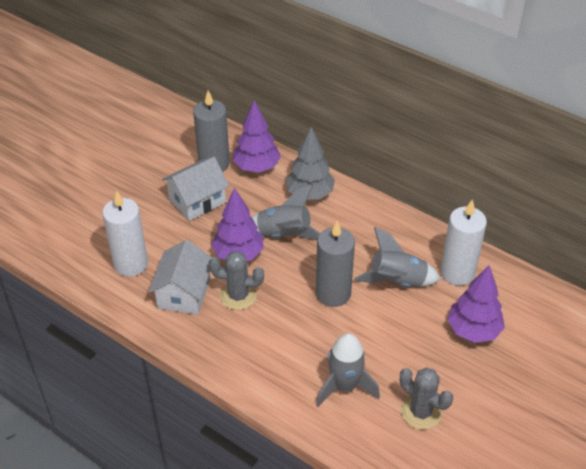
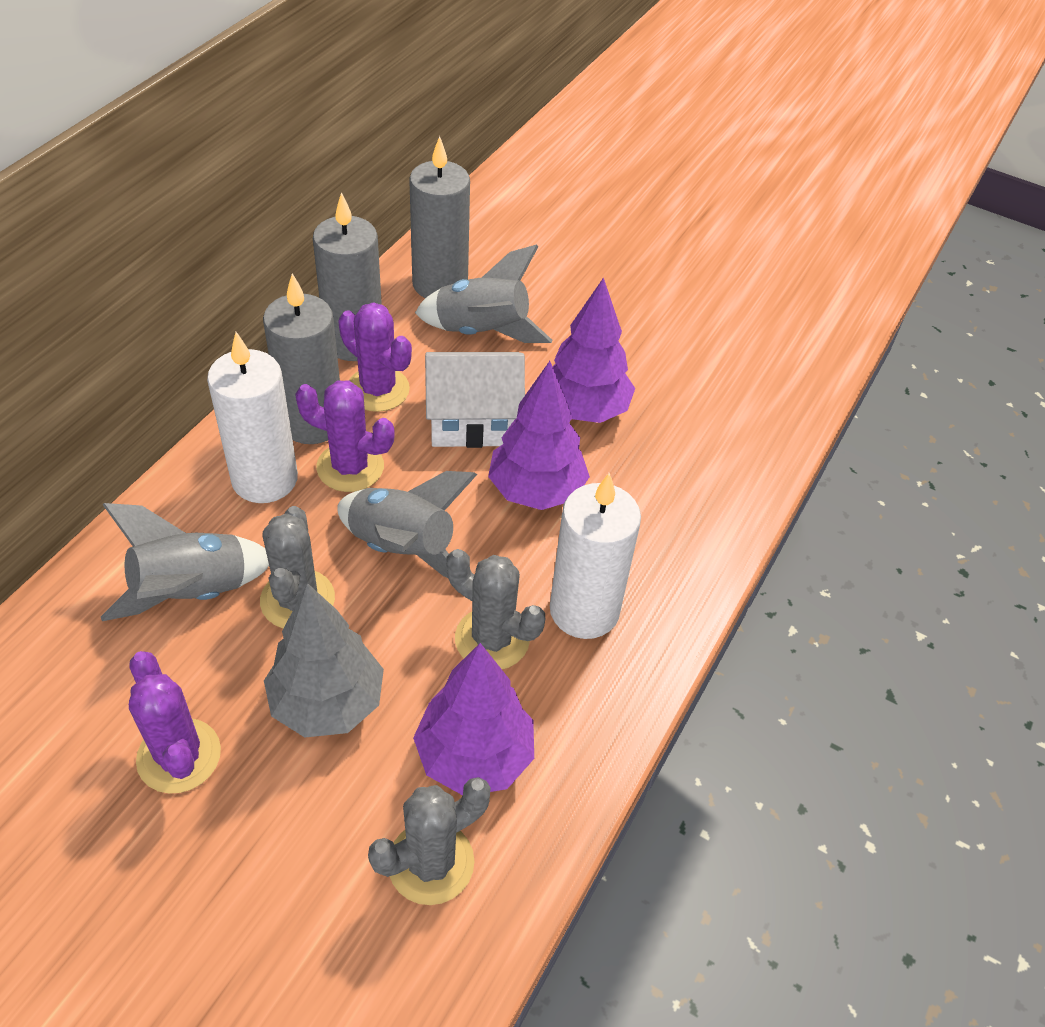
grey cactus: [209,251,264,310] [400,368,453,430] = 2 -> [260,506,335,628] [368,777,491,905] [447,549,545,669] = 3
grey candle: [193,91,230,172] [316,221,355,307] = 2 -> [263,273,340,444] [313,192,382,361] [409,136,470,298] = 3
purple cactus: none = 0 -> [129,651,221,794] [295,380,395,492] [338,302,412,412] = 3
white house: [148,240,212,315] [162,157,229,221] = 2 -> [425,352,525,448] = 1

